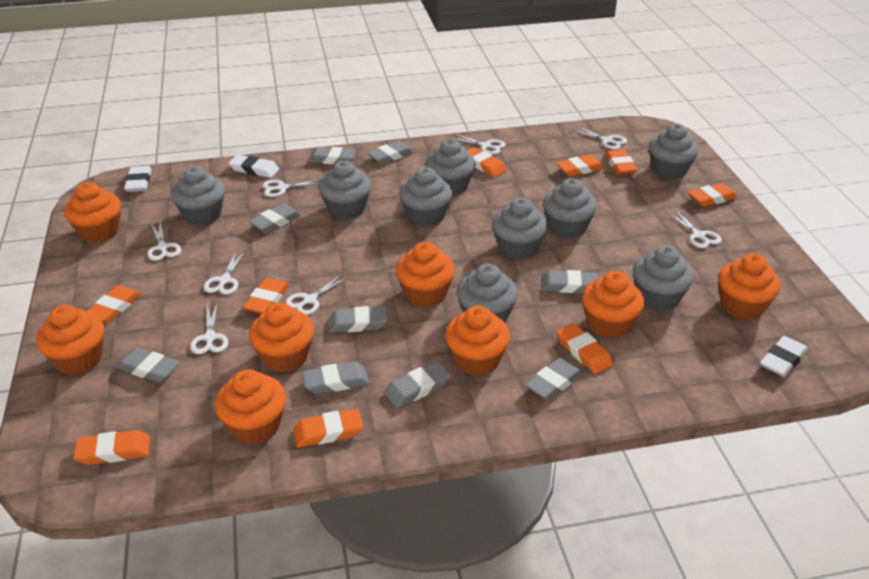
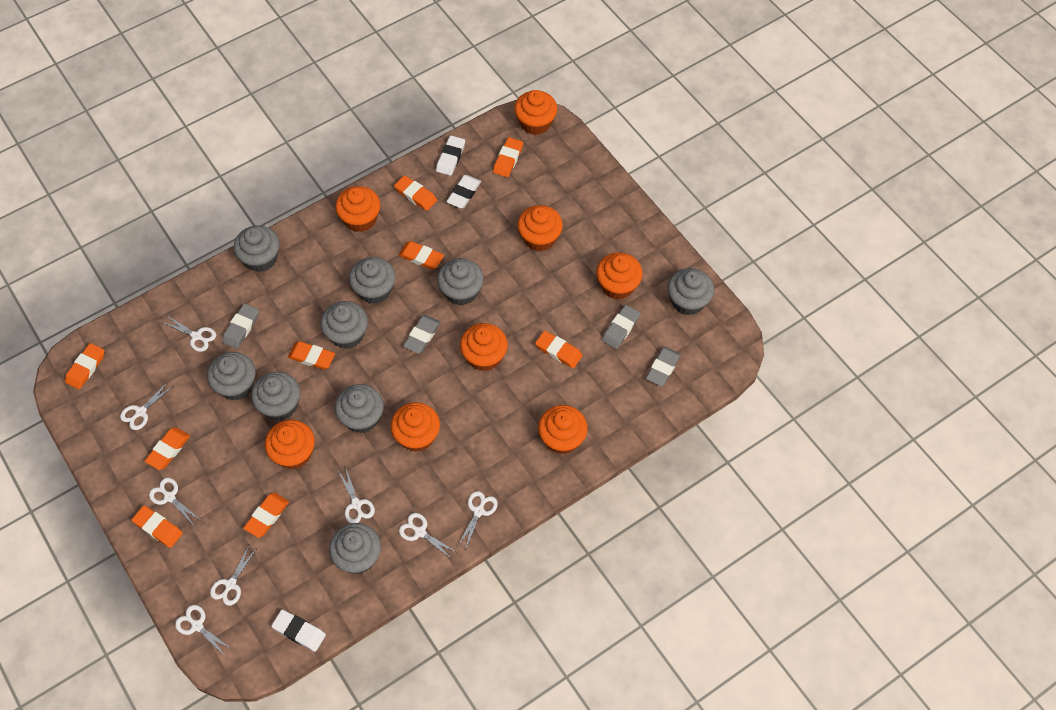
grey eraser: [116,348,180,383] [249,204,301,233] [302,362,370,394] [308,147,356,164] [328,306,388,333] [367,141,414,165] [384,361,450,408] [525,358,583,400] [541,270,598,293] = 9 -> [222,304,259,349] [403,315,441,354] [602,305,640,349] [646,347,681,386] = 4

